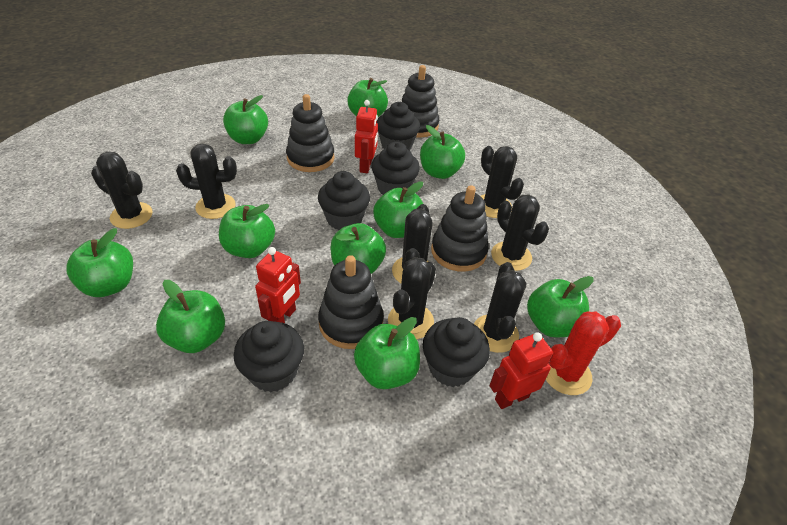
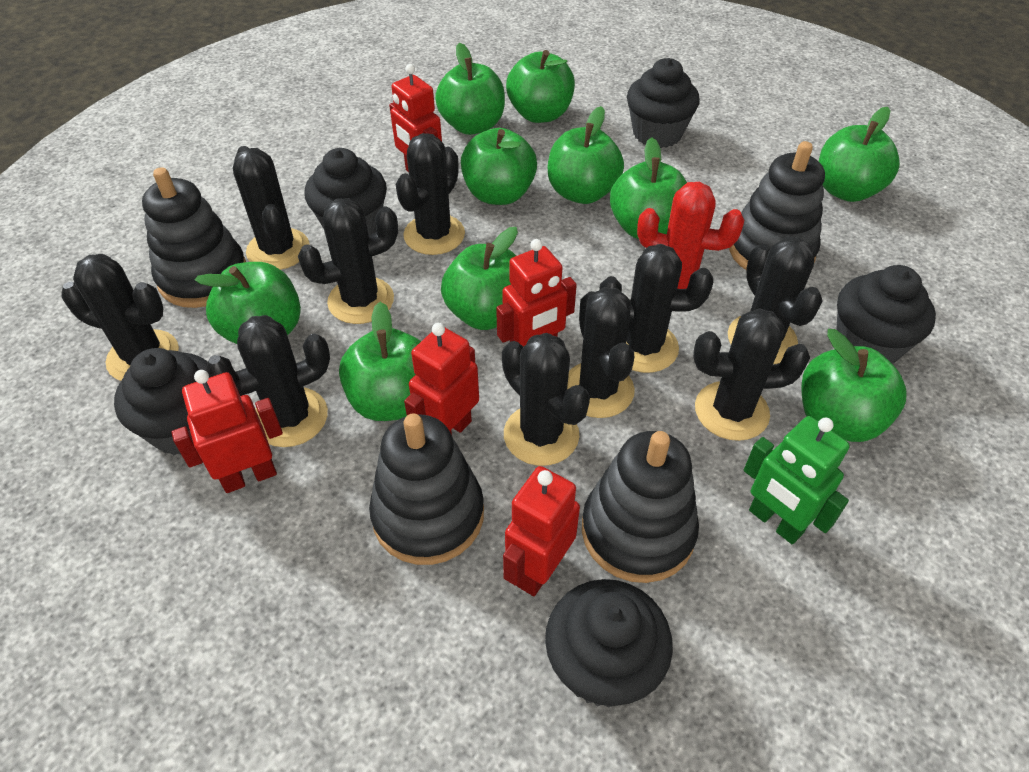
black cactus: [91,152,152,229] [176,144,237,219] [388,257,436,339] [392,204,433,283] [474,262,526,353] [481,146,524,218] [491,194,549,271] = 7 -> [61,254,179,381] [205,315,330,447] [233,146,310,270] [298,198,398,324] [396,133,465,255] [502,333,590,466] [567,287,635,418] [599,244,713,373] [693,308,810,441] [728,237,823,364] = 10
green robot: none = 0 -> [744,416,850,544] = 1
red robot: [255,247,301,323] [355,100,378,173] [489,332,553,409] = 3 -> [171,370,283,493] [389,64,442,172] [404,323,479,435] [496,239,577,347] [503,466,580,596] = 5

